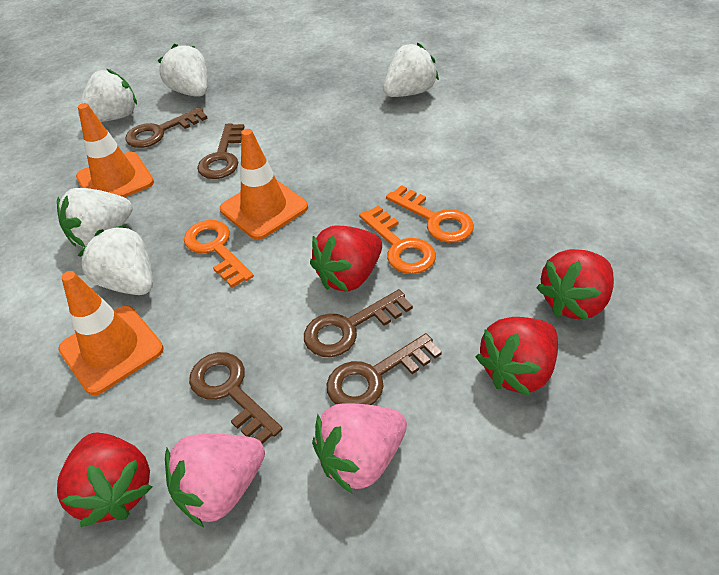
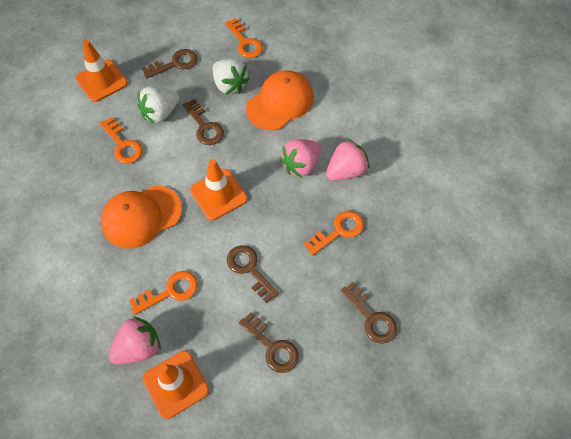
orange cap: none = 0 -> [101,185,182,249] [246,70,314,130] = 2
orange key: [184,220,254,288] [359,205,436,274] [386,185,474,243] = 3 -> [100,117,142,164] [129,271,198,315] [225,18,263,58] [304,211,364,256] = 4
pink strawberry: [165,434,265,527] [312,403,407,494] = 2 -> [109,316,161,364] [280,139,321,178] [326,139,369,181] = 3
red strawberry: [57,433,153,527] [310,226,382,292] [476,317,558,396] [536,249,614,320] = 4 -> none = 0
white strawberry: [57,188,132,247] [78,69,137,122] [78,224,153,295] [158,44,208,97] [383,42,439,97] = 5 -> [137,87,179,124] [213,59,250,94] = 2

